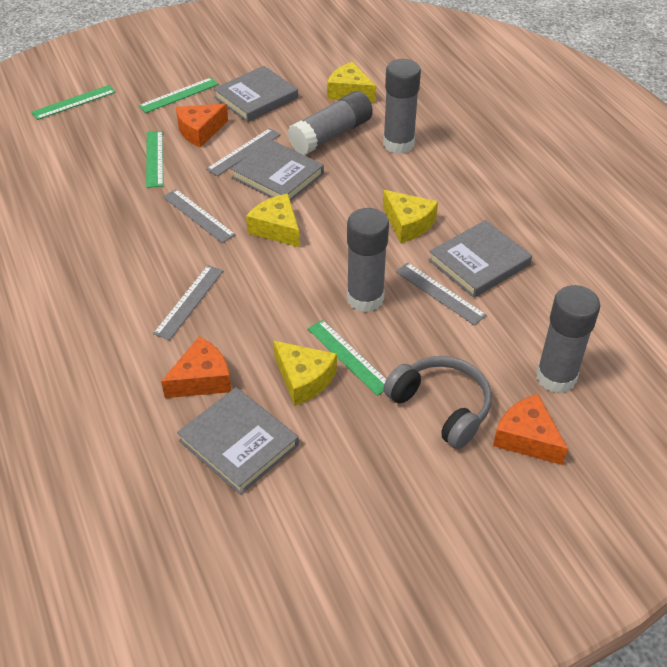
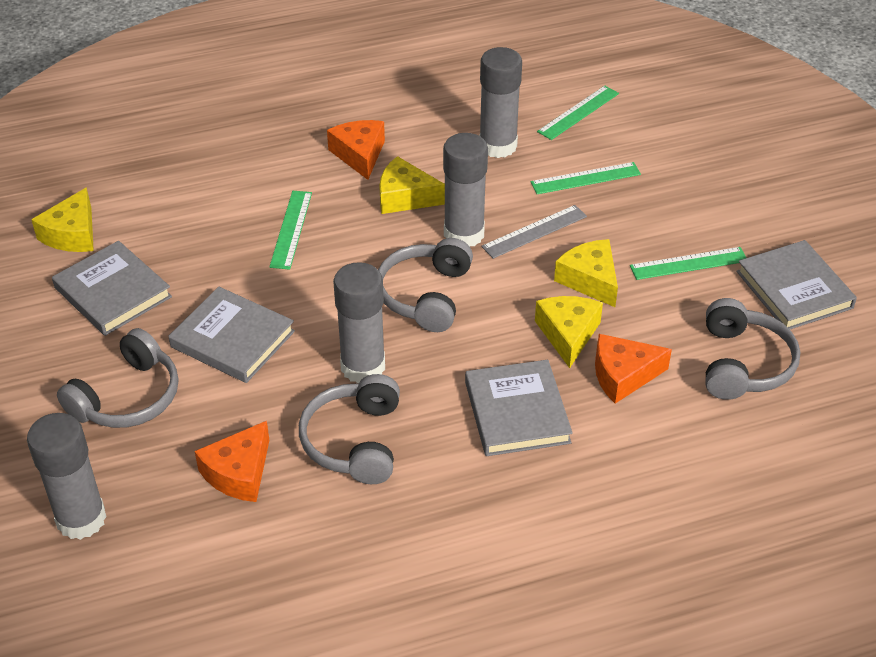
grey headphones: [383,356,492,449] = 1 -> [57,328,178,428] [299,374,400,484] [378,238,473,332] [705,298,800,400] = 4
grey ruler: [153,265,223,340] [163,189,236,243] [206,128,281,176] [395,262,487,325] = 4 -> [481,205,587,259] = 1

